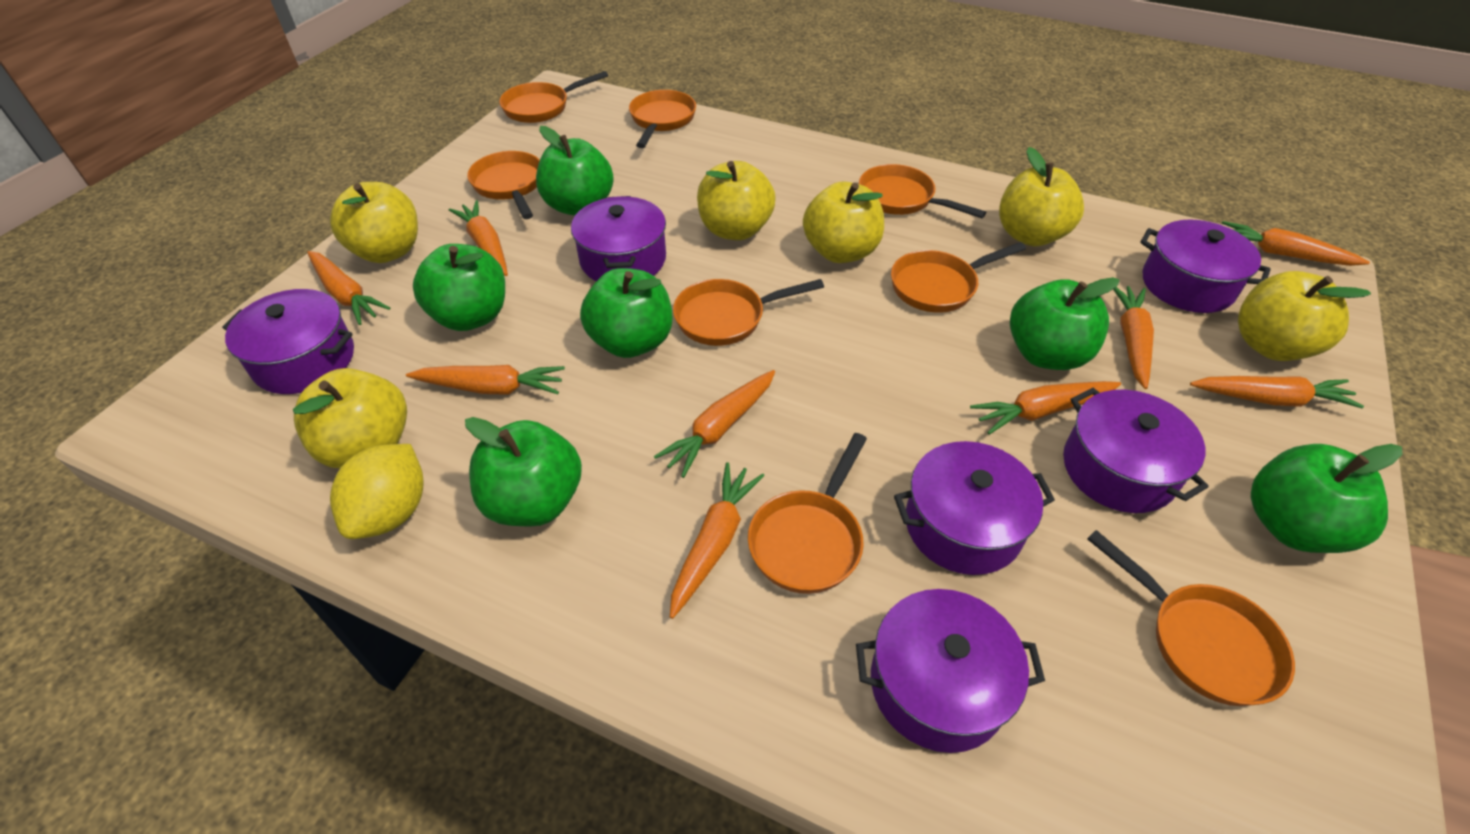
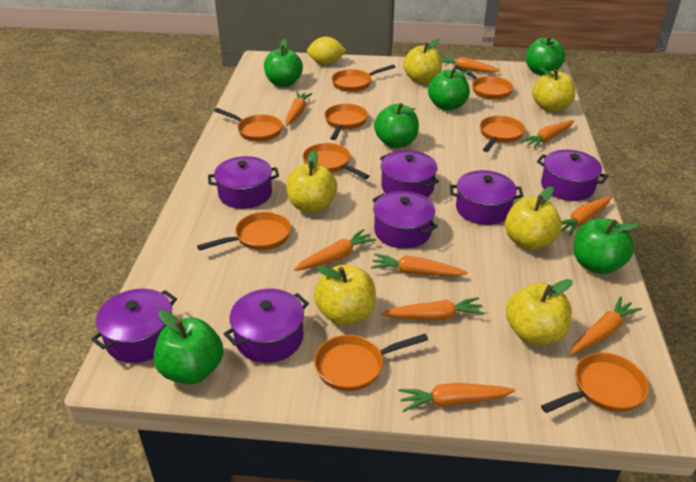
orange pan: [467,151,540,219] [499,71,608,123] [629,90,696,148] [673,279,824,346] [748,433,867,594] [859,164,986,218] [891,242,1026,313] [1087,530,1295,706] = 8 -> [197,212,291,251] [214,108,282,142] [302,143,369,179] [314,334,428,391] [324,104,368,140] [331,65,395,92] [454,65,513,100] [480,116,525,152] [541,352,649,413] = 9
purple pot: [222,289,354,394] [571,196,666,281] [856,589,1045,753] [894,441,1055,575] [1063,388,1209,513] [1140,220,1271,313] = 6 -> [91,289,177,363] [208,156,279,209] [224,289,309,363] [372,191,437,249] [380,150,439,197] [450,170,523,225] [537,150,608,201] = 7

